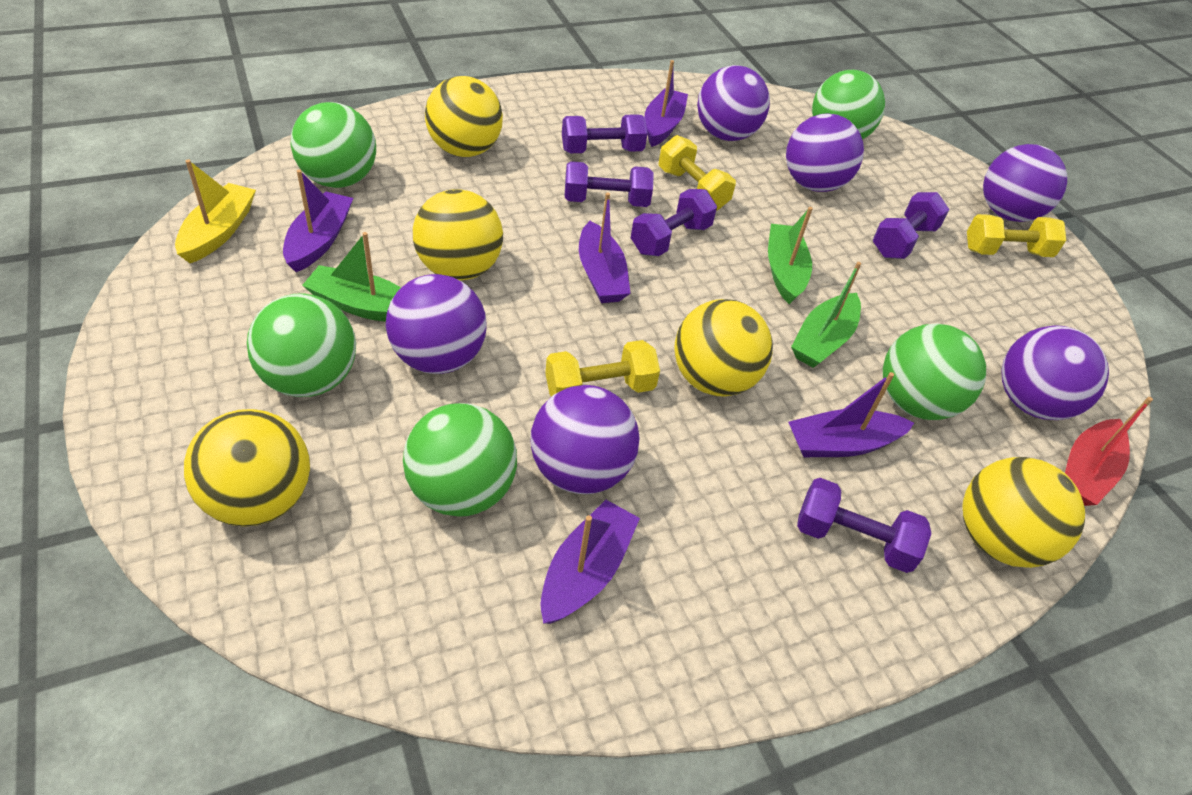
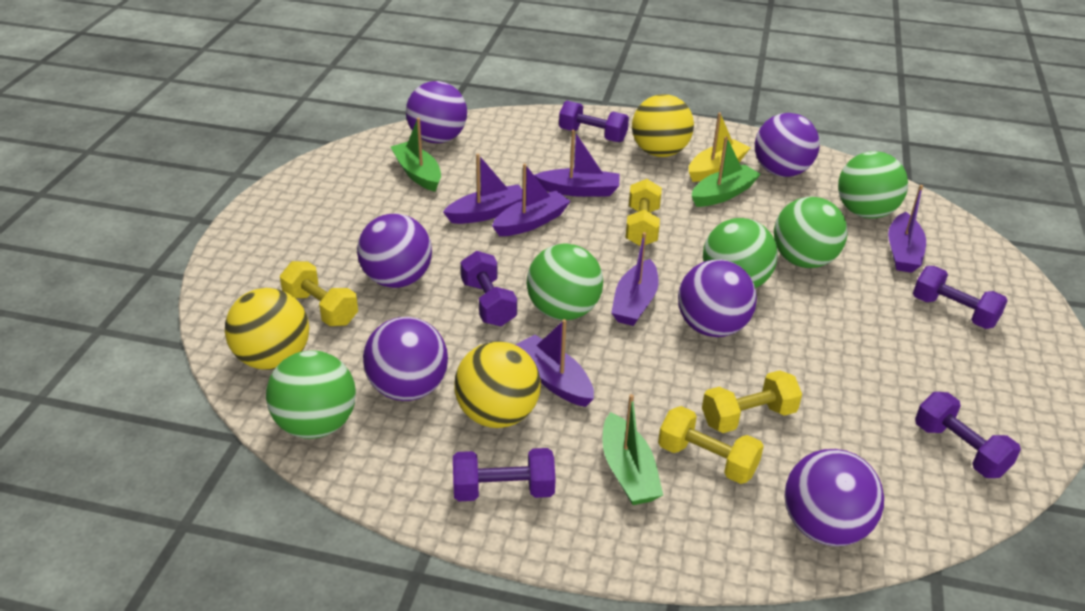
purple boat: [283,170,353,272] [540,500,640,624] [579,192,631,303] [645,60,688,147] [788,372,914,457] = 5 -> [443,154,523,224] [492,164,571,236] [516,319,594,407] [534,130,619,197] [611,232,658,326] [888,185,926,273] = 6
red boat: [1065,397,1153,506] = 1 -> none = 0
yellow ball: [184,409,310,527] [413,189,503,280] [425,76,503,157] [675,299,773,397] [962,457,1085,568] = 5 -> [225,288,309,370] [454,341,541,428] [632,94,694,157] = 3
yellow dumbbell: [545,340,660,397] [658,135,736,210] [967,214,1066,257] = 3 -> [280,261,358,326] [625,179,662,247] [658,406,764,484] [702,370,802,433] = 4

